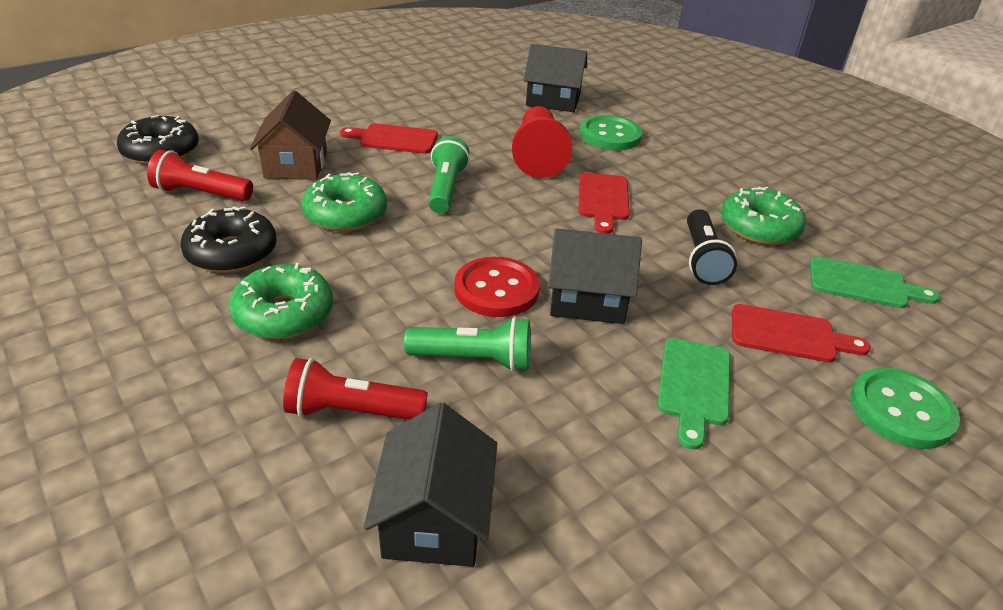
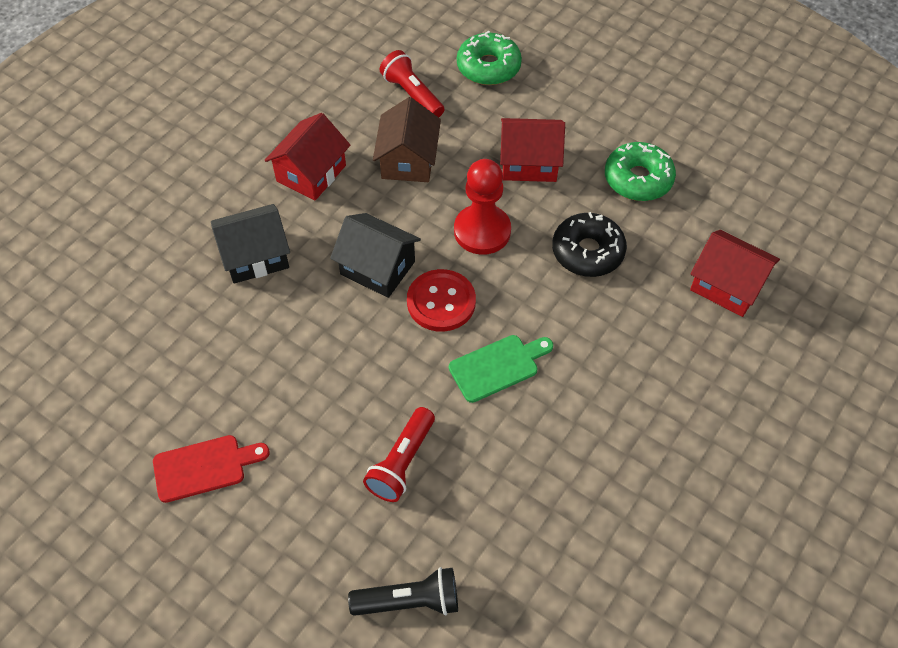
black donut: [117,115,199,165] [180,206,277,273] = 2 -> [552,212,627,277] = 1
black house: [364,402,497,567] [524,44,587,112] [548,228,642,324] = 3 -> [211,204,290,284] [330,213,421,298] = 2
green button: [579,115,642,150] [850,368,960,449] = 2 -> none = 0
green cutting board: [657,338,730,449] [810,256,940,308] = 2 -> [449,335,553,403] = 1
green donut: [229,263,333,339] [302,172,387,232] [721,186,806,245] = 3 -> [457,31,522,85] [605,142,676,201] = 2
green flashlight: [404,317,531,372] [428,136,470,213] = 2 -> none = 0
red cutting board: [340,123,438,154] [578,173,630,234] [732,304,871,362] = 3 -> [153,435,269,503] = 1
red house: none = 0 -> [264,113,350,201] [500,118,565,182] [690,230,780,317] = 3

